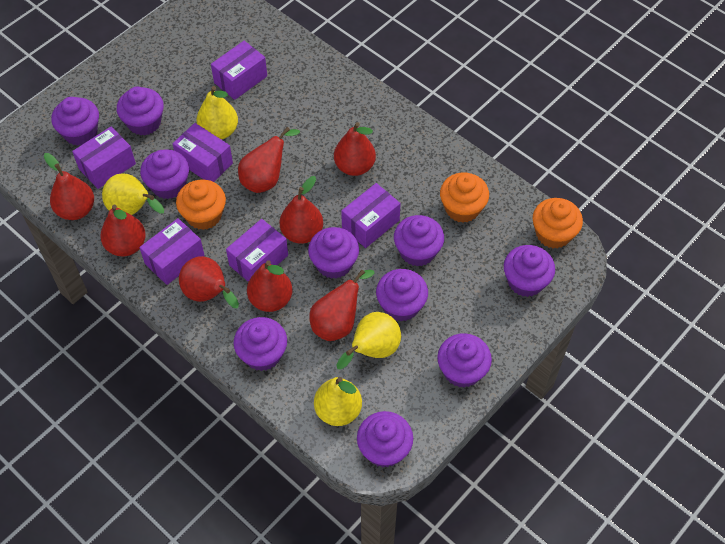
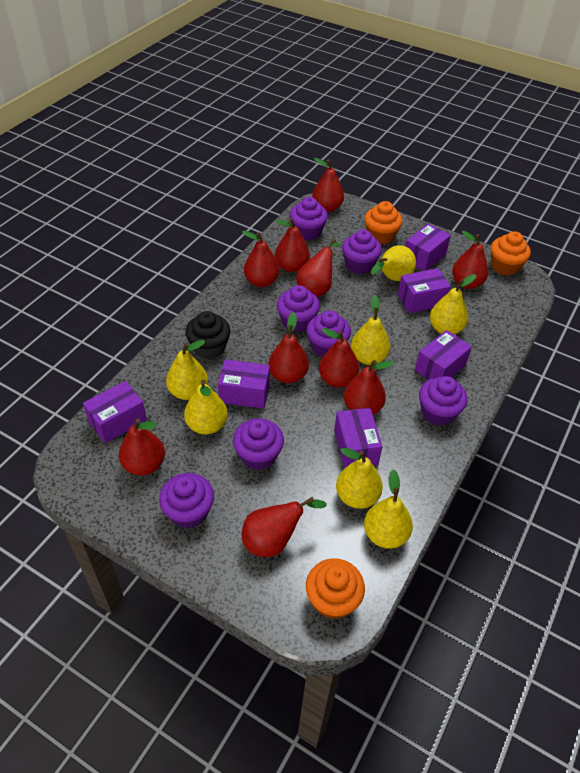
black cupcake: none = 0 -> [185,311,231,359] = 1
purple cupcake: [51,97,99,146] [117,87,164,136] [140,150,189,199] [233,317,287,371] [308,227,359,279] [357,411,413,468] [376,269,428,322] [394,215,444,267] [437,333,492,388] [504,245,555,297] = 10 -> [159,473,214,528] [233,418,284,470] [277,285,320,332] [290,197,328,240] [306,310,351,357] [342,229,382,274] [419,376,467,426] = 7
red pear: [44,153,94,220] [101,204,146,256] [179,256,239,308] [238,127,300,193] [247,260,292,312] [280,176,323,244] [310,270,374,341] [334,122,376,176] = 8 -> [119,419,165,476] [242,231,280,287] [242,497,327,557] [269,312,309,383] [275,218,310,272] [296,238,341,297] [312,158,344,212] [319,328,359,388] [344,360,394,415] [452,231,489,289] = 10
yellow pear: [102,174,164,215] [197,86,238,140] [314,377,362,426] [336,312,401,369] = 4 -> [166,340,208,400] [184,380,228,435] [336,448,383,509] [351,295,390,365] [364,469,413,549] [371,245,416,281] [430,274,476,334] = 7

